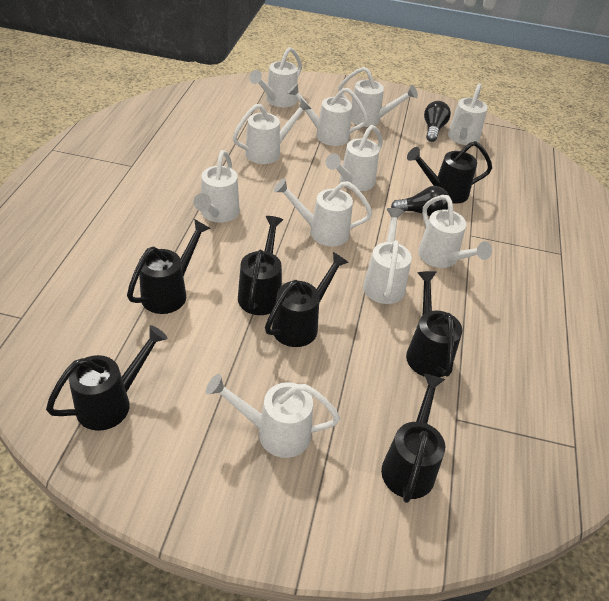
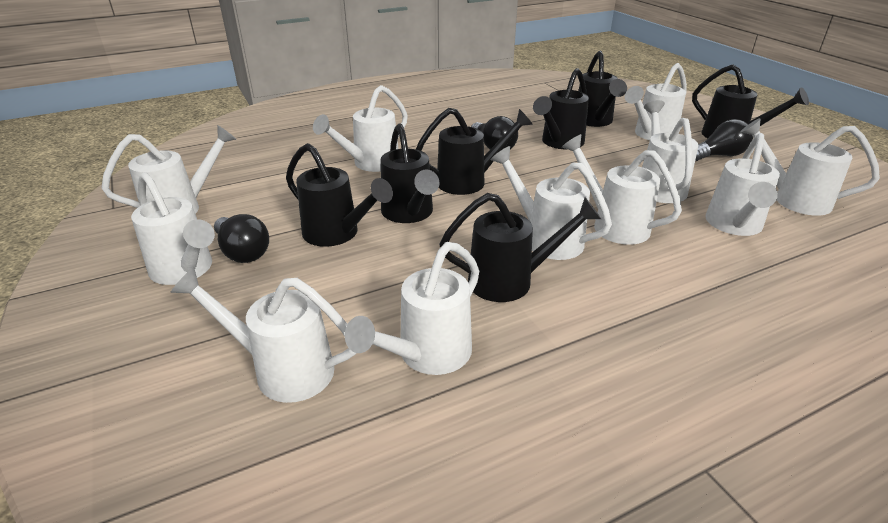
black light bulb: [391,186,449,216] [424,101,451,142] = 2 -> [214,214,269,263] [471,116,518,149] [695,119,753,161] = 3

